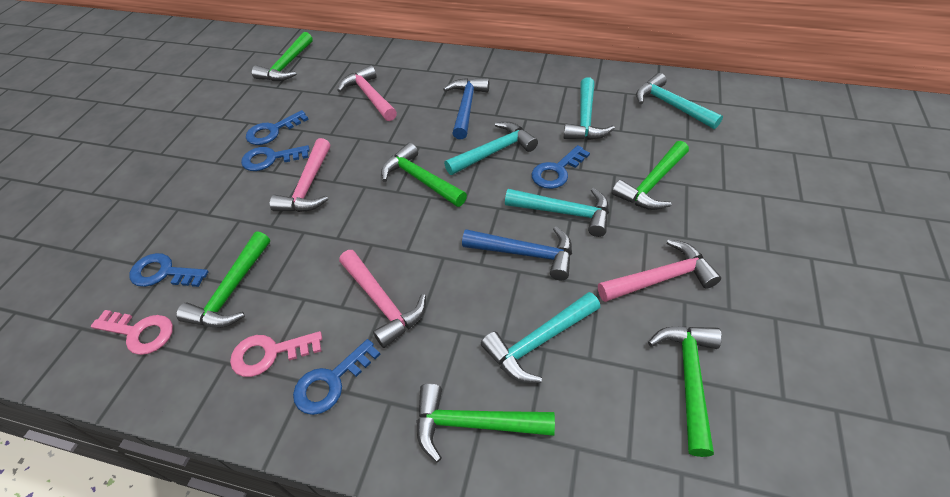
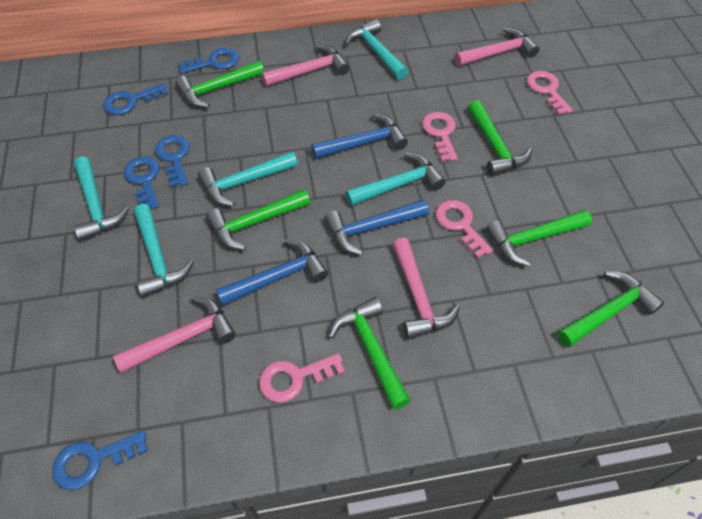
blue hammer: [443,78,489,139] [462,226,572,280] = 2 -> [216,239,328,306] [311,113,408,159] [324,199,429,255] = 3
pink key: [91,310,173,355] [230,331,322,377] = 2 -> [259,353,345,403] [422,112,458,162] [436,200,493,259] [527,71,573,115] = 4

